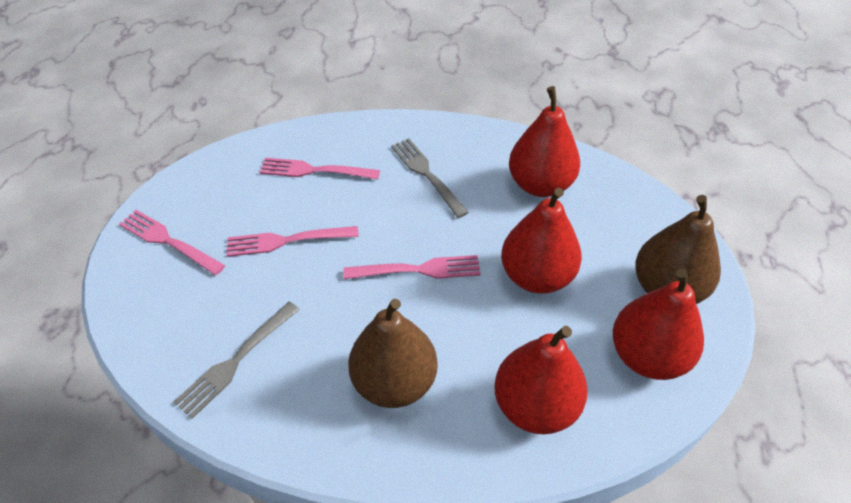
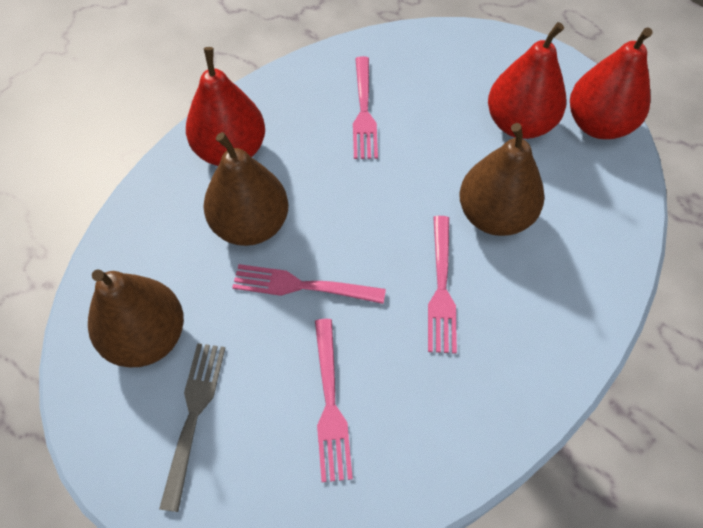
brown pear: [348,299,438,408] [635,195,721,304] = 2 -> [88,269,184,367] [204,132,288,246] [459,123,544,236] = 3
grey fork: [174,301,300,419] [391,138,469,218] = 2 -> [159,343,225,512] = 1
red pear: [494,326,588,434] [501,188,582,294] [509,86,580,197] [613,268,704,380] = 4 -> [186,47,265,166] [488,22,566,139] [570,27,652,139] = 3

